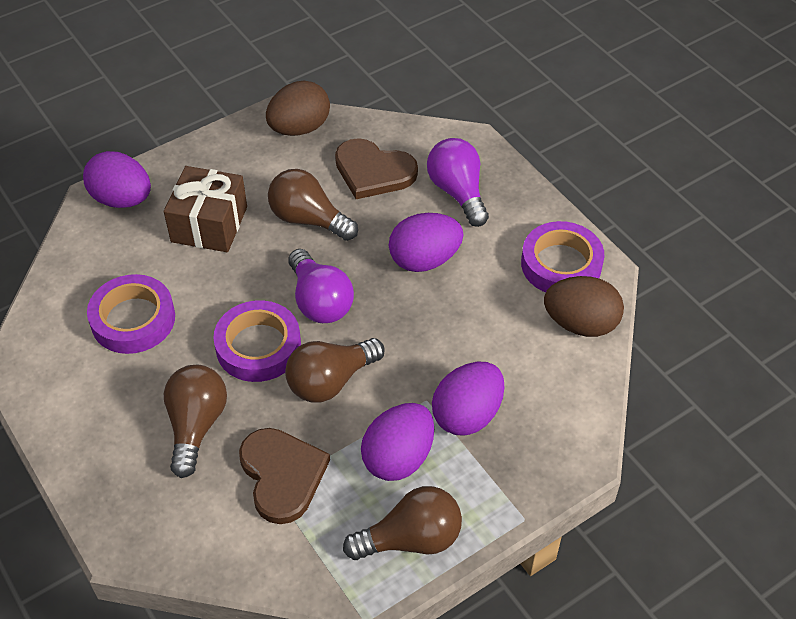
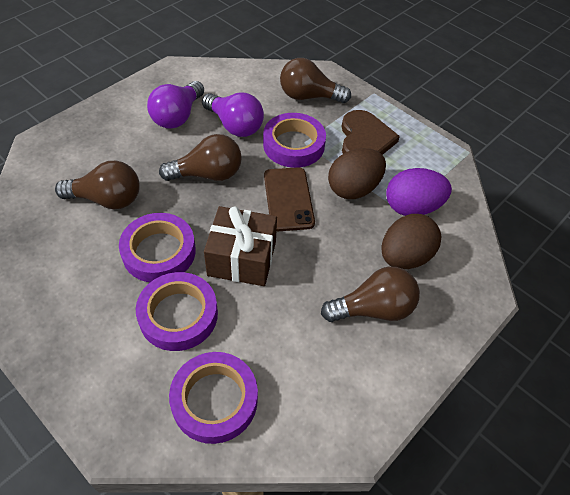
brown heart: [239,428,330,524] [335,138,418,199] = 2 -> [342,110,400,155] = 1
brown phone: none = 0 -> [264,167,315,231] = 1
purple egg: [83,151,151,208] [361,403,434,481] [389,213,464,272] [432,362,504,435] = 4 -> [386,168,452,216] = 1
purple tape: [87,274,175,354] [213,300,301,382] [521,221,604,292] = 3 -> [119,213,196,282] [136,272,218,351] [169,352,258,444] [263,113,326,168] = 4

